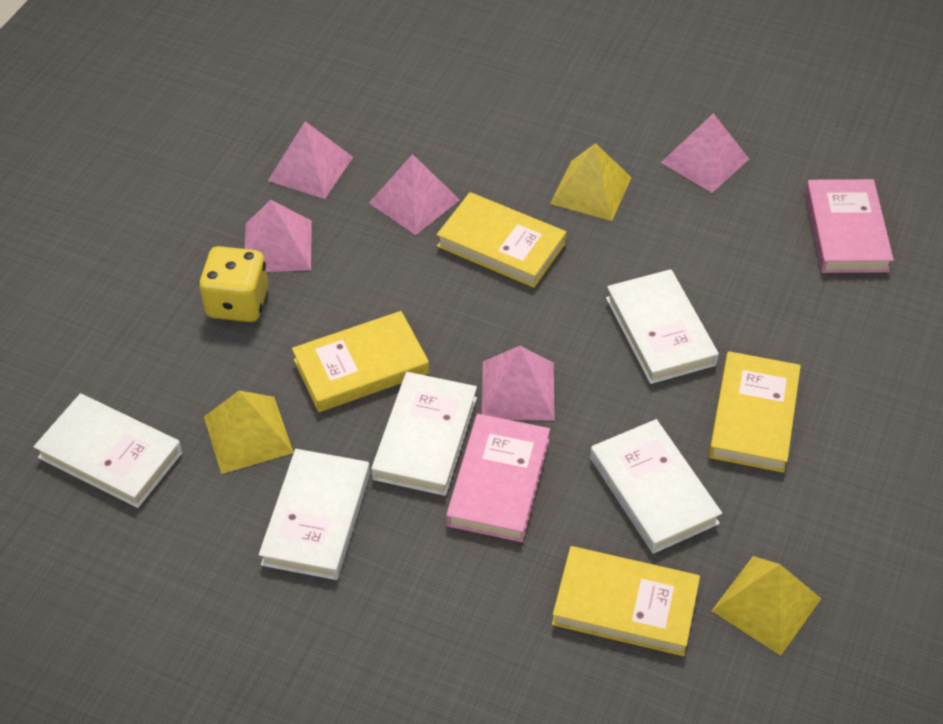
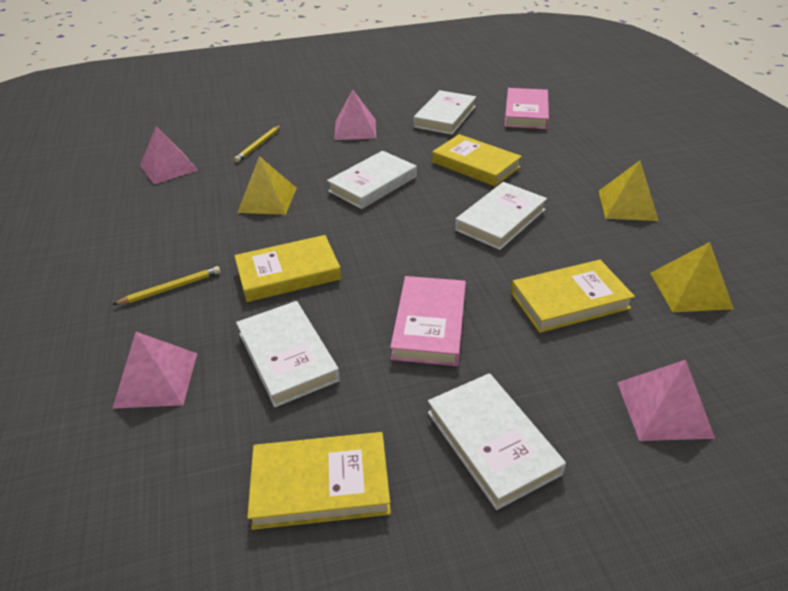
pink pyramid: [245,200,312,272] [268,121,353,199] [369,154,460,235] [482,346,555,421] [661,113,749,193] = 5 -> [112,332,197,409] [140,126,198,184] [334,89,376,140] [617,360,715,441] = 4
yellow dice: [199,246,268,322] = 1 -> none = 0
yellow pencil: none = 0 -> [112,266,221,305] [234,125,281,162] = 2

